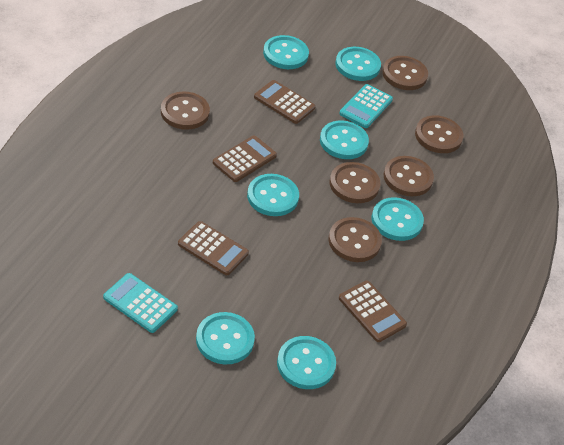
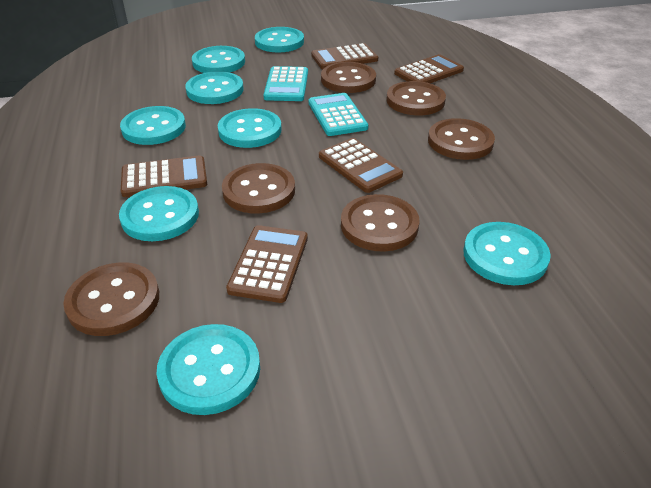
brown calculator: [178,221,249,275] [213,136,277,182] [254,80,316,124] [339,280,407,342] = 4 -> [121,155,207,197] [226,225,308,303] [311,43,378,69] [319,138,403,193] [394,54,464,83] = 5
turquoise button: [196,312,255,365] [247,174,299,216] [263,35,309,69] [277,336,336,389] [320,121,369,159] [335,47,381,81] [372,197,424,241] = 7 -> [119,186,199,241] [120,106,186,145] [156,324,260,415] [185,71,244,104] [192,46,245,73] [217,108,282,148] [255,27,304,53] [463,222,551,285] = 8

